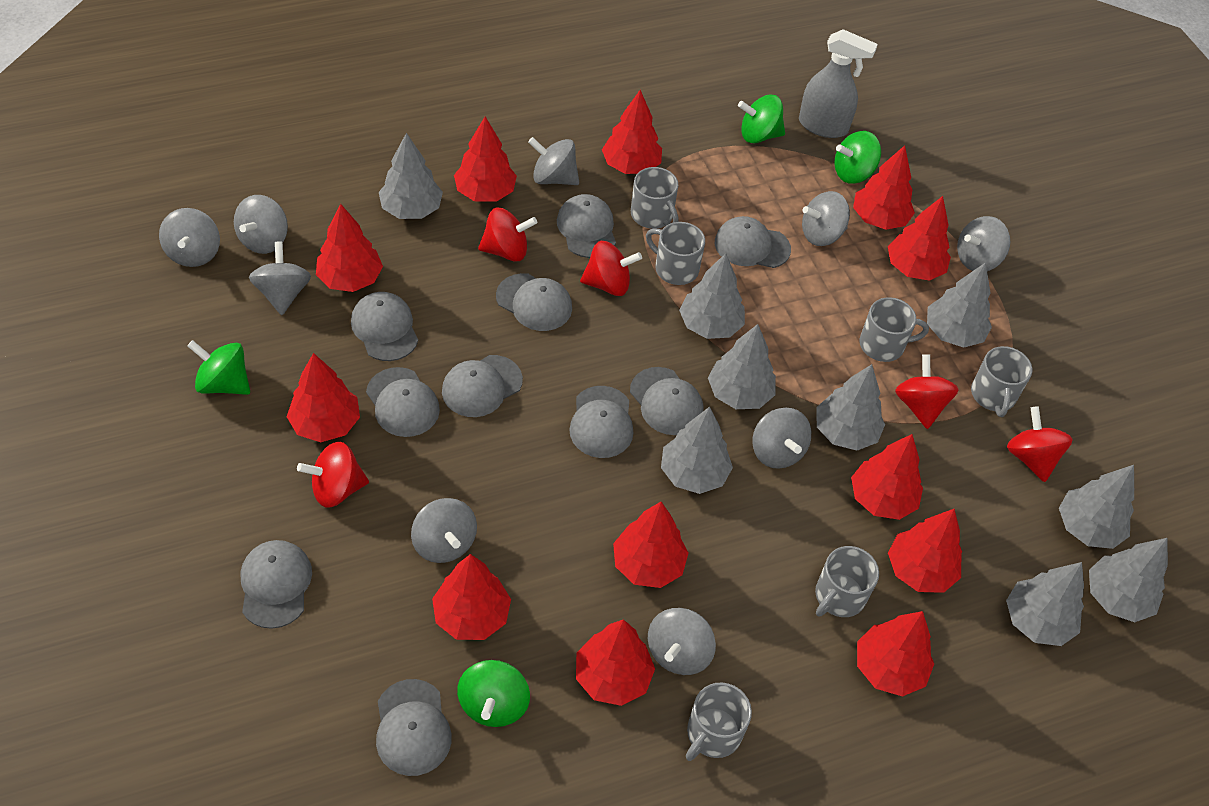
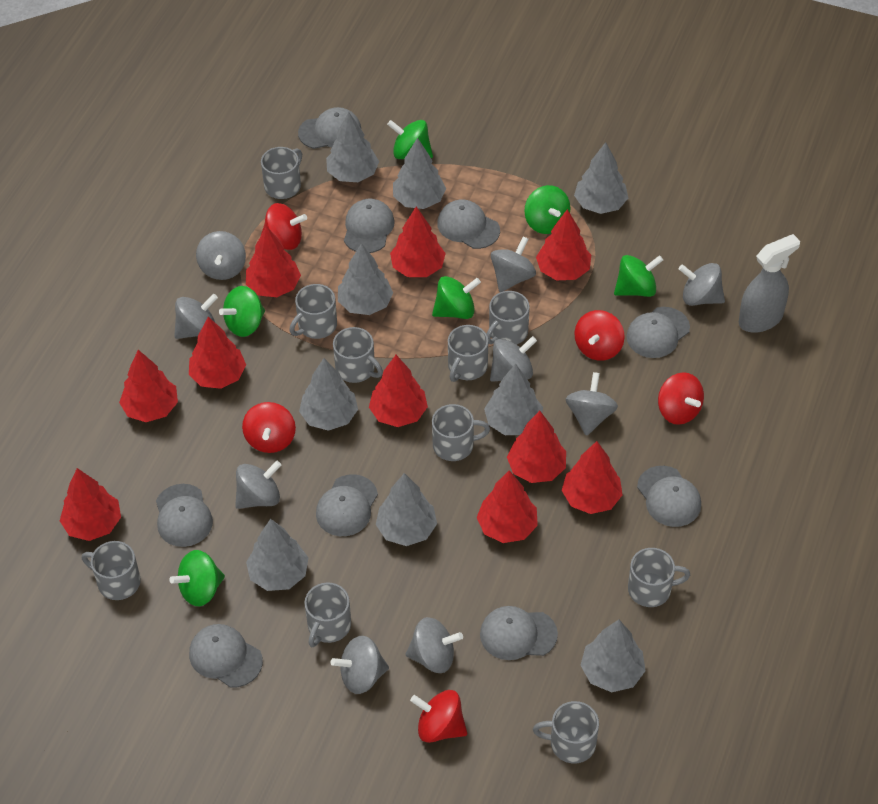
green spinning top: [187,340,250,395] [457,660,530,727] [738,95,785,143] [835,131,881,184] = 4 -> [169,550,225,606] [219,286,265,337] [387,120,433,159] [432,276,481,319] [525,185,570,234] [614,255,663,297] = 6
grey cap: [240,540,312,629] [351,292,418,361] [366,367,440,437] [376,679,452,776] [442,355,523,417] [496,273,572,331] [557,194,616,258] [569,386,633,458] [630,367,703,435] [715,216,791,268] = 10 -> [156,484,213,547] [189,624,263,688] [298,107,361,149] [316,474,378,536] [344,199,395,253] [437,199,500,249] [480,606,558,660] [626,307,690,358] [637,466,701,527] = 9
grey mug: [631,167,679,229] [646,222,705,285] [686,682,752,761] [815,546,879,617] [860,297,929,362] [971,346,1033,417] = 6 -> [82,541,141,600] [261,147,302,199] [289,284,337,339] [304,582,351,647] [333,327,383,383] [432,404,490,461] [448,325,489,382] [487,291,530,345] [533,701,599,763] [628,548,690,607] = 10
red tree: [287,353,360,442] [316,204,383,292] [432,554,511,640] [454,116,517,202] [576,619,655,706] [602,90,662,174] [613,502,689,588] [851,434,923,520] [853,145,915,230] [857,611,934,697] [888,196,951,281] [888,509,962,593] = 12 -> [60,468,121,541] [119,350,178,422] [189,317,246,389] [246,226,301,297] [369,355,428,427] [390,207,446,277] [476,470,538,543] [507,411,566,483] [536,209,591,280] [562,441,623,514] = 10

